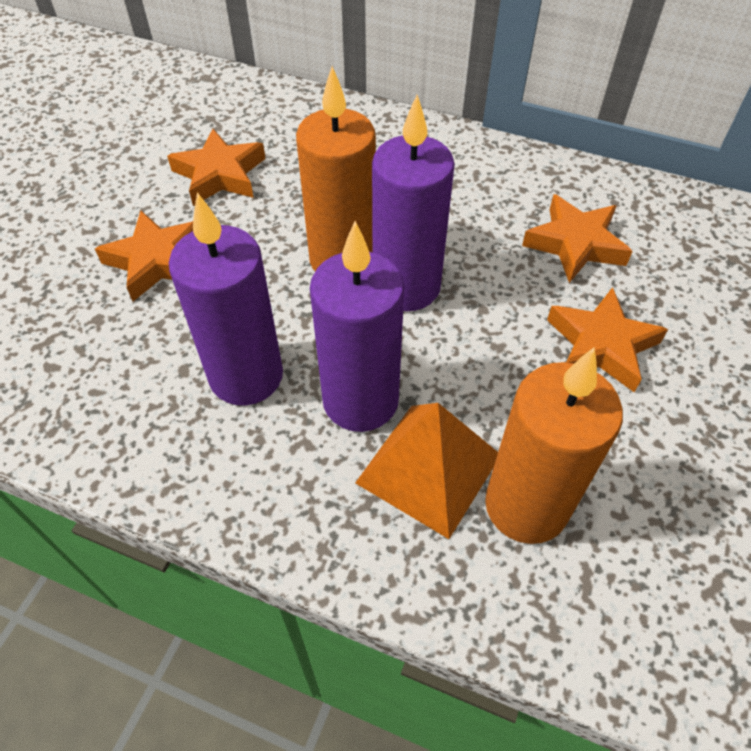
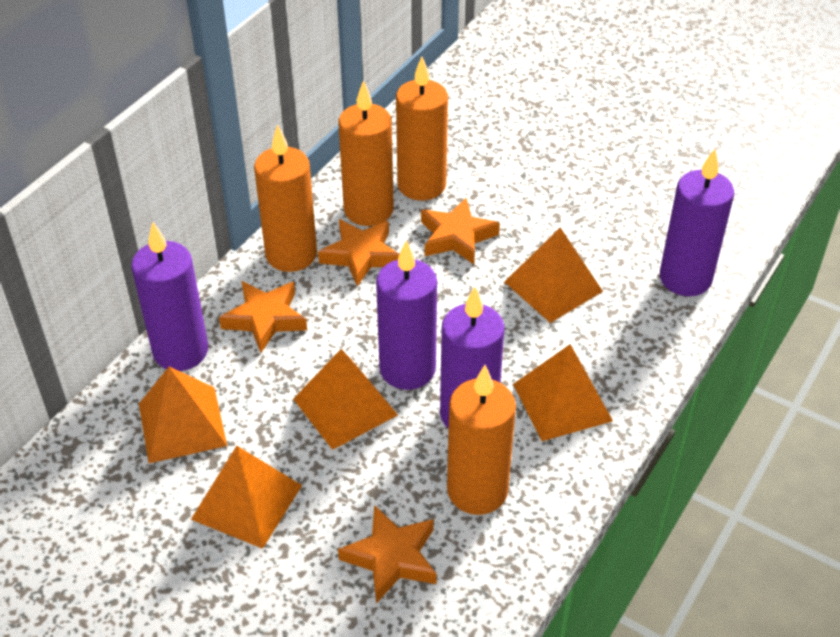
orange candle: [296,66,376,271] [485,347,623,544] = 2 -> [254,124,317,272] [338,80,394,226] [396,57,448,200] [447,365,516,515] = 4
orange pyramid: [355,403,498,539] = 1 -> [139,367,227,463] [191,446,302,549] [293,349,398,450] [504,228,603,323] [513,344,613,441] = 5
purple candle: [169,192,283,406] [310,221,405,432] [372,95,455,311] = 3 -> [131,222,208,371] [376,240,437,390] [440,287,505,429] [660,149,734,296] = 4

